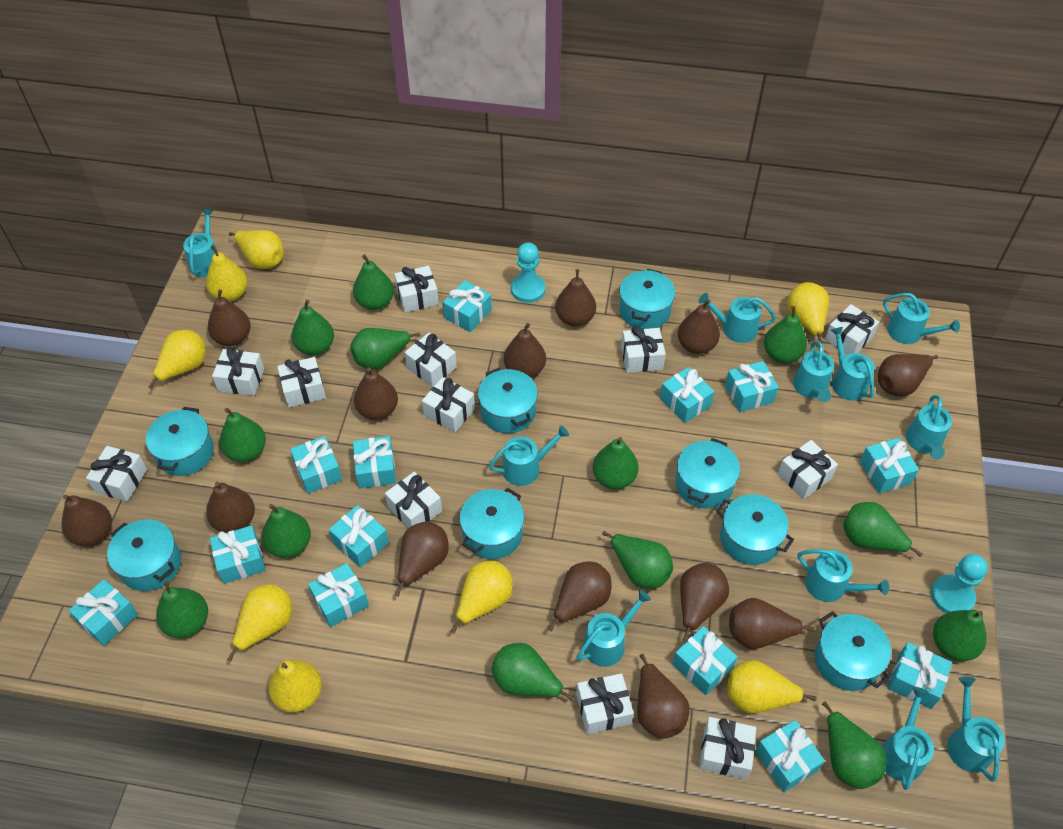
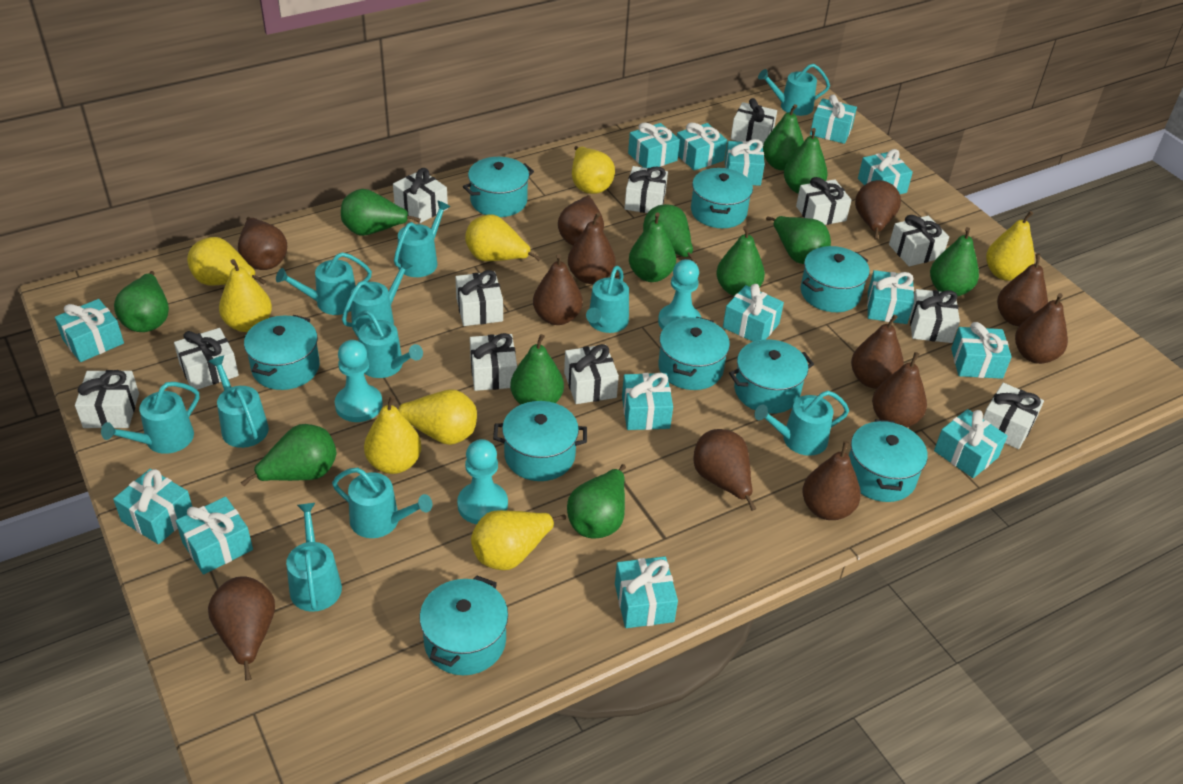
brown pear: [61,495,112,546] [206,482,255,533] [208,290,251,346] [354,367,398,420] [395,521,449,597] [504,323,546,378] [548,561,612,632] [555,269,596,327] [637,654,690,739] [678,299,720,354] [680,563,729,642] [729,598,815,649] [878,354,938,396] = 13 -> [208,576,275,681] [238,217,287,270] [533,254,583,325] [558,195,604,246] [568,212,615,284] [693,429,756,511] [802,441,861,520] [851,314,904,389] [855,180,901,240] [872,352,927,427] [997,253,1048,326] [1015,293,1068,364] = 12
green pear: [156,581,208,638] [220,408,266,462] [262,504,311,558] [291,300,334,355] [350,328,420,369] [353,254,394,310] [492,643,575,701] [593,437,639,489] [602,531,673,589] [764,306,807,363] [822,701,886,789] [843,502,923,557] [933,610,987,661] = 13 -> [114,271,169,332] [241,424,337,487] [341,189,421,236] [510,334,564,405] [567,464,626,539] [629,212,676,282] [643,204,697,264] [716,226,765,296] [763,104,804,171] [766,216,831,264] [784,128,828,194] [930,227,979,296] = 12
turquoise gift: [68,579,138,646] [210,525,266,584] [290,436,342,494] [308,563,369,627] [329,505,389,568] [353,436,396,488] [443,280,492,332] [660,367,714,423] [673,626,737,695] [725,361,779,412] [755,720,825,792] [860,438,919,493] [887,642,952,709] = 13 -> [55,299,124,362] [113,469,192,544] [176,497,253,574] [615,556,678,628] [622,373,673,430] [628,122,680,168] [677,122,727,171] [723,284,784,342] [725,139,765,186] [810,94,857,144] [858,149,913,194] [867,270,914,324] [934,409,1008,478] [951,322,1012,379] = 14
turquoise pawn: [511,242,546,303] [931,554,988,613] = 2 -> [335,340,383,422] [457,439,508,524] [658,259,701,330] = 3
turquoise pot: [107,519,181,591] [146,407,214,476] [459,488,524,559] [478,368,538,433] [619,269,675,329] [675,438,740,508] [716,494,794,565] [815,611,891,691] = 8 -> [244,315,320,390] [420,575,508,675] [463,157,534,217] [493,401,587,481] [658,317,730,390] [691,168,753,228] [729,339,814,414] [800,246,870,312] [849,419,928,502] = 9

